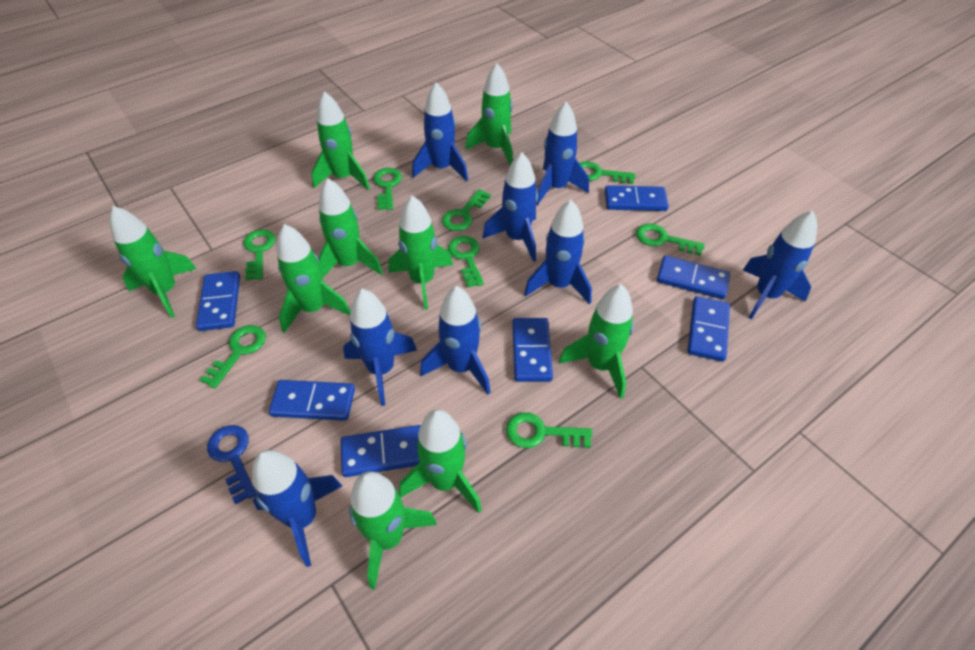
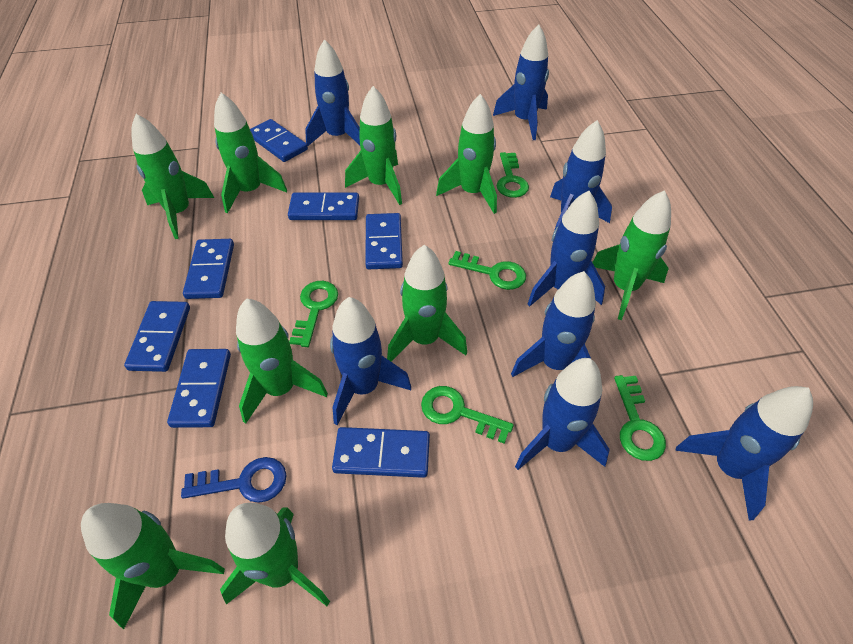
green key: [200,325,266,388] [243,229,275,280] [373,168,402,210] [442,189,491,231] [448,236,484,287] [506,412,593,448] [579,161,635,184] [636,224,705,256] = 8 -> [289,281,338,347] [421,386,514,444] [448,251,526,290] [496,152,529,198] [614,375,666,461] = 5

